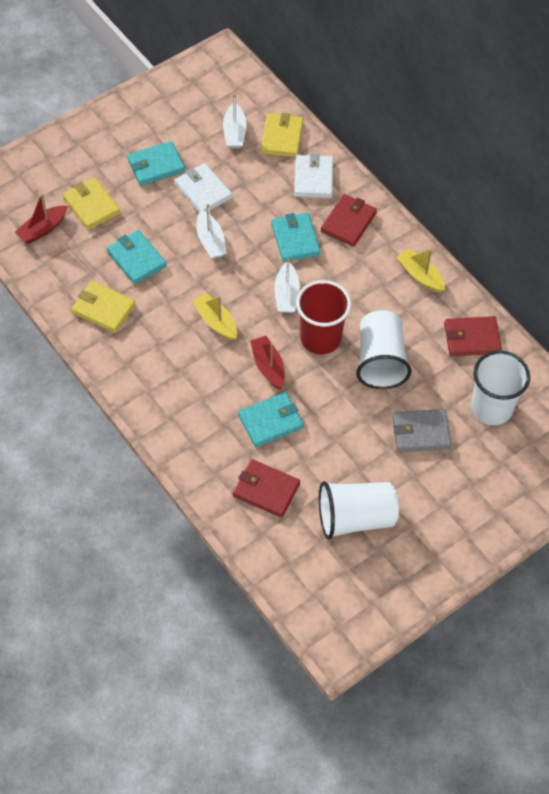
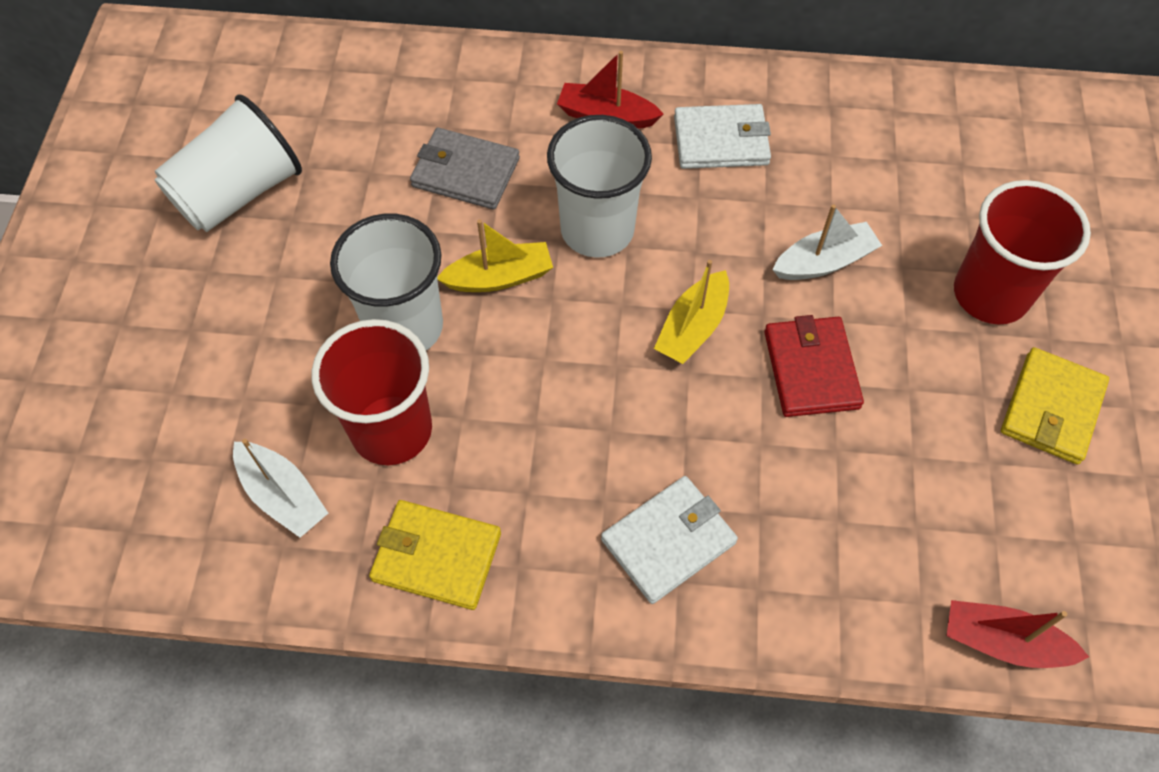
red cup: [296,280,351,354] = 1 -> [311,319,432,465] [954,180,1091,324] = 2
red wallet: [233,459,300,518] [320,194,377,247] [444,316,502,356] = 3 -> [764,315,864,417] = 1
turquoise wallet: [107,230,167,285] [127,141,185,186] [238,392,304,447] [271,213,321,262] = 4 -> none = 0
white boat: [197,204,227,259] [223,94,247,148] [274,258,300,313] = 3 -> [233,439,328,538] [773,204,882,280] = 2
yellow wallet: [62,178,120,230] [71,281,136,333] [261,113,304,158] = 3 -> [369,500,501,610] [1001,347,1109,465] = 2

